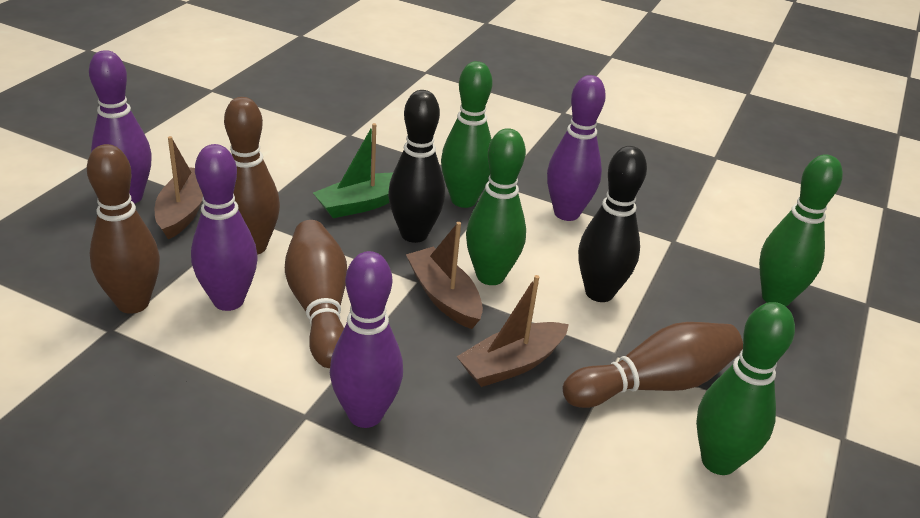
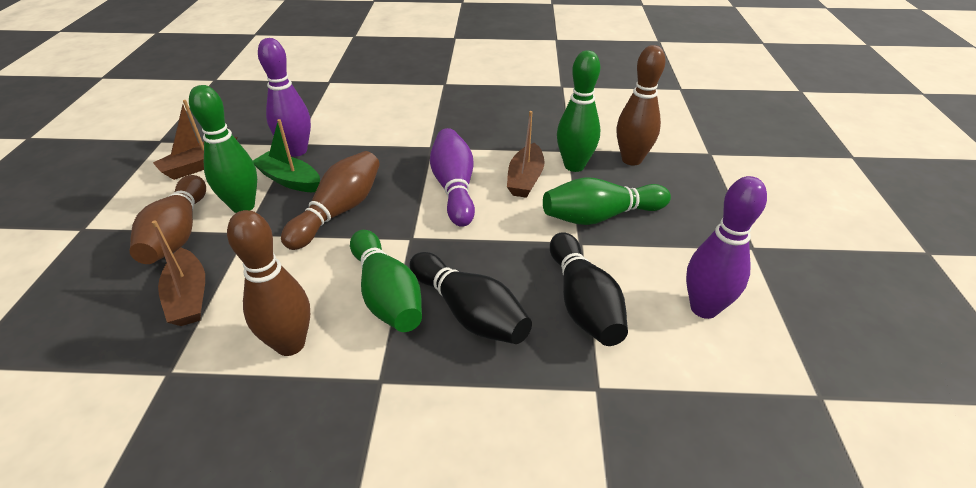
purple bowling pin: [89,50,152,204] [191,144,258,311] [330,251,403,428] [547,75,606,221] = 4 -> [258,38,311,157] [430,128,475,227] [686,176,767,319] = 3

